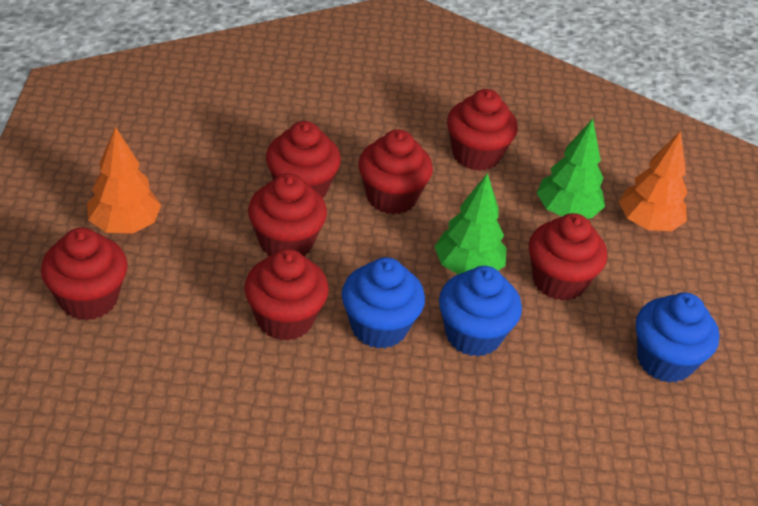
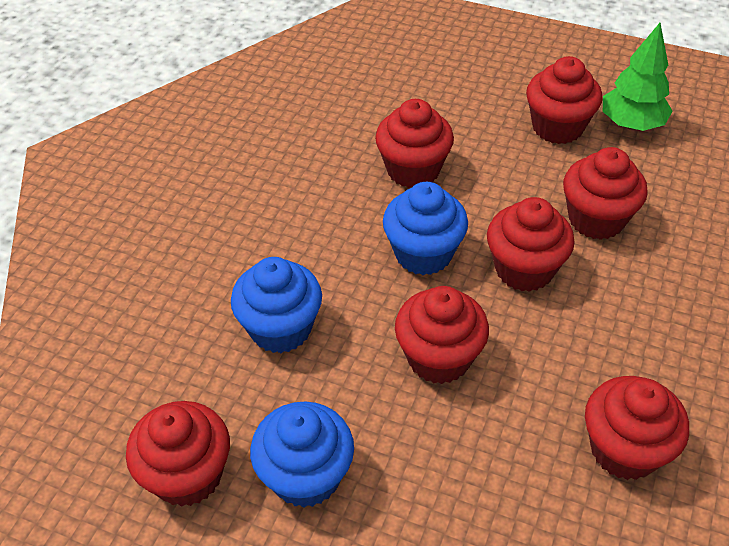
green tree: [434,173,506,274] [537,119,605,219] = 2 -> [603,23,673,131] = 1
orange tree: [87,127,161,234] [619,131,688,231] = 2 -> none = 0

